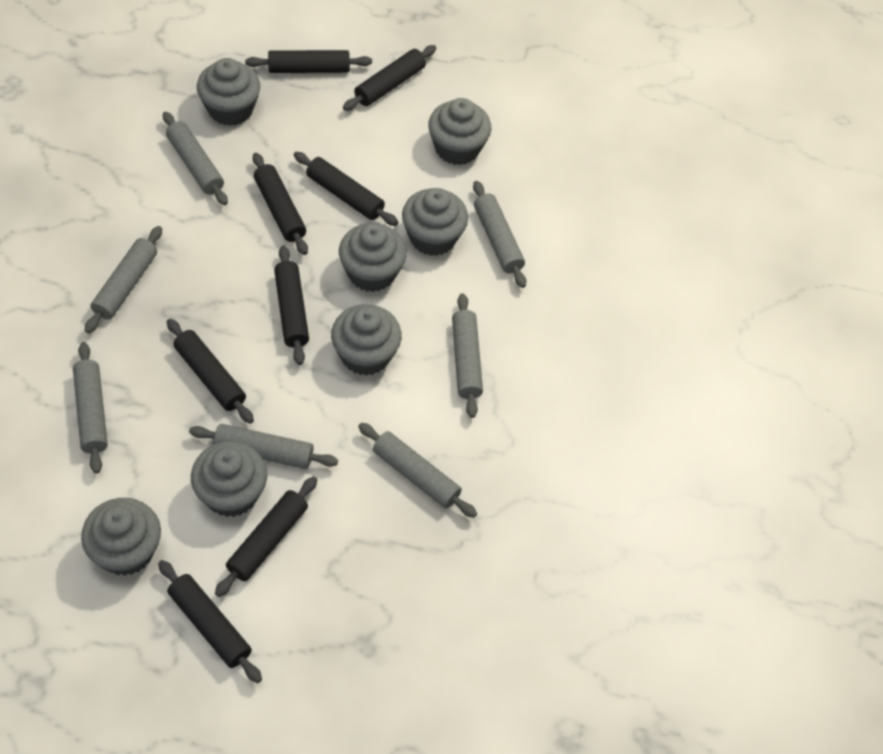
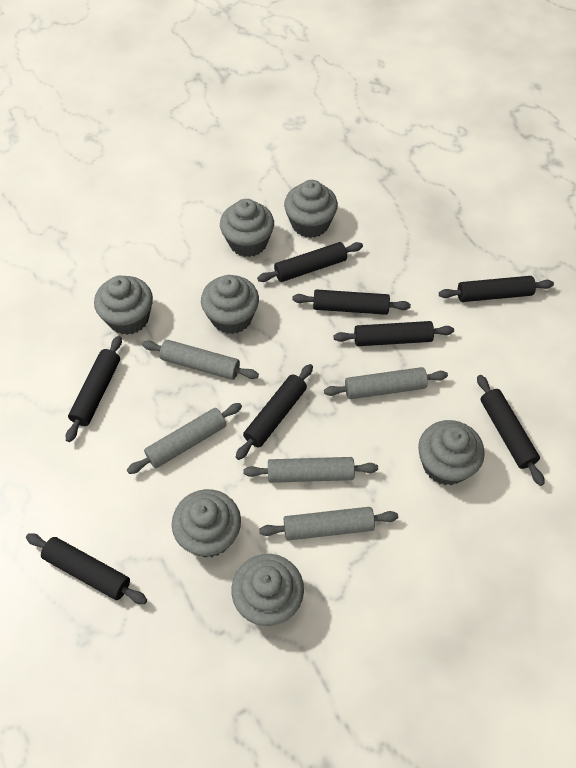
grey rolling pin: [73,342,108,473] [85,226,162,333] [163,112,228,205] [189,424,338,469] [358,423,477,518] [452,293,483,418] [473,181,526,288] = 7 -> [127,403,242,474] [142,340,259,380] [243,457,378,483] [259,507,398,541] [324,367,448,399] = 5

